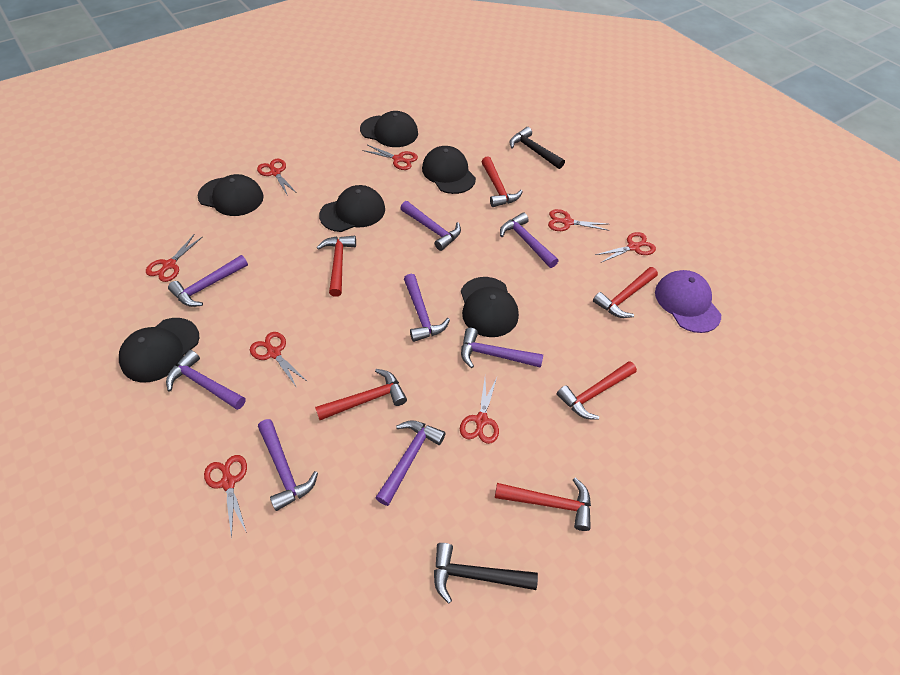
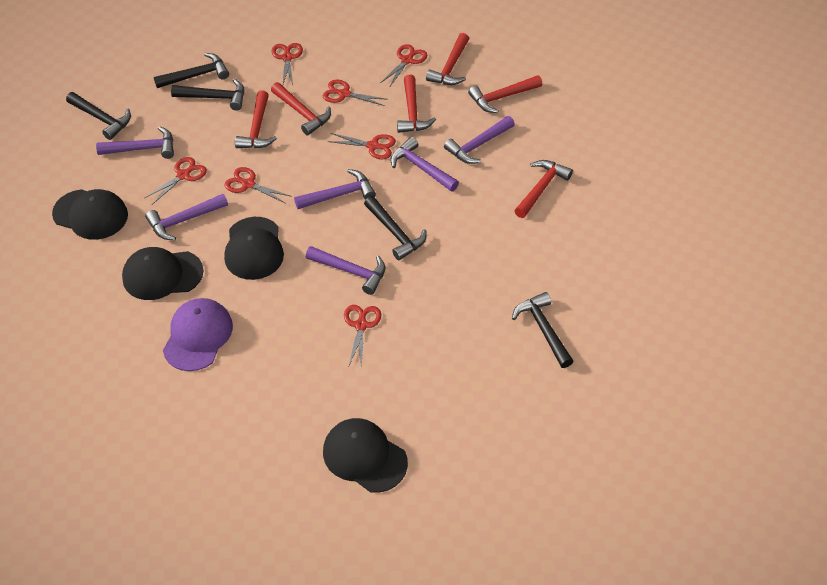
black cap: [119,318,199,382] [198,174,264,216] [319,185,385,232] [360,111,418,147] [422,146,476,194] [461,277,519,337] = 6 -> [52,189,128,240] [122,247,204,300] [224,217,284,280] [323,418,408,493] = 4
black hammer: [434,543,538,604] [509,127,565,169] = 2 -> [66,92,131,140] [154,53,229,88] [171,79,244,111] [364,196,427,261] [512,292,573,368] = 5
purple hammer: [166,350,246,410] [168,255,248,307] [258,419,318,511] [375,420,445,506] [400,201,461,251] [404,274,450,342] [461,328,543,368] [500,213,558,268] = 8 -> [96,126,174,159] [145,194,228,240] [294,169,376,209] [306,246,385,295] [390,137,459,192] [444,116,515,164] = 6
red scissors: [146,234,202,282] [204,455,247,539] [250,332,308,388] [257,159,297,196] [362,145,418,170] [460,378,499,444] [548,209,610,231] [595,232,656,263] = 8 -> [145,157,207,204] [224,167,292,204] [272,43,303,85] [323,80,388,106] [328,133,396,159] [344,305,381,368] [382,44,427,88] = 7

